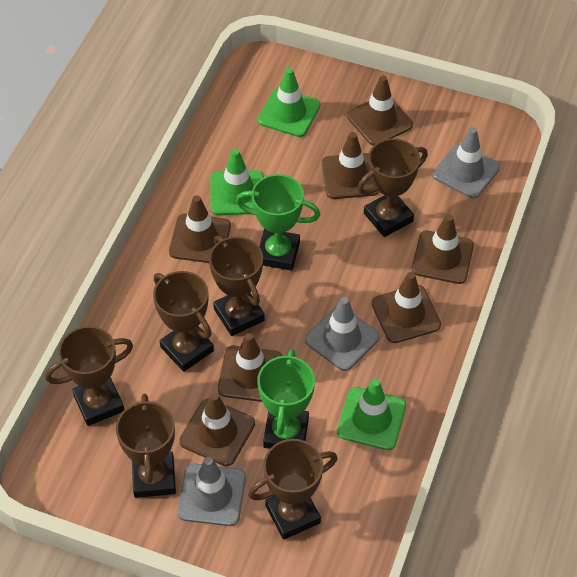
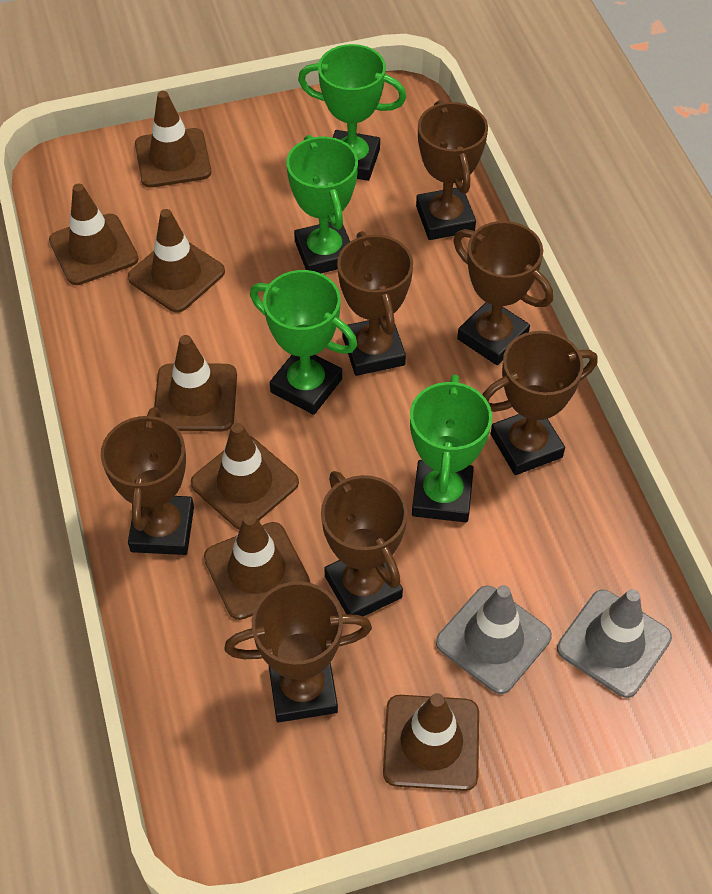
brown trophy: [45,326,133,426] [116,394,176,498] [153,271,214,372] [209,236,265,336] [248,439,338,540] [358,139,428,237] = 6 -> [101,407,194,555] [224,581,372,722] [321,471,407,617] [337,231,413,376] [416,100,488,240] [453,221,553,365] [482,331,598,475] = 7
green traffic cone: [210,149,264,215] [258,68,320,137] [337,379,406,450] = 3 -> none = 0
green trophy: [236,174,320,271] [257,349,315,449] = 2 -> [250,270,357,415] [286,135,358,273] [298,44,406,181] [410,375,492,522] = 4
grey traffic cone: [177,457,246,526] [305,297,380,371] [433,127,500,198] = 3 -> [436,585,552,694] [557,589,672,698] = 2

